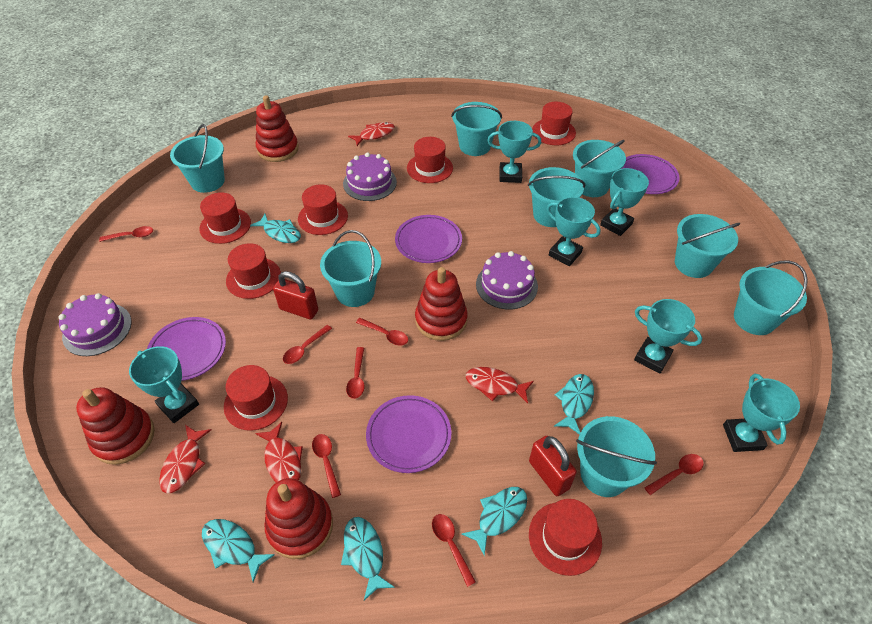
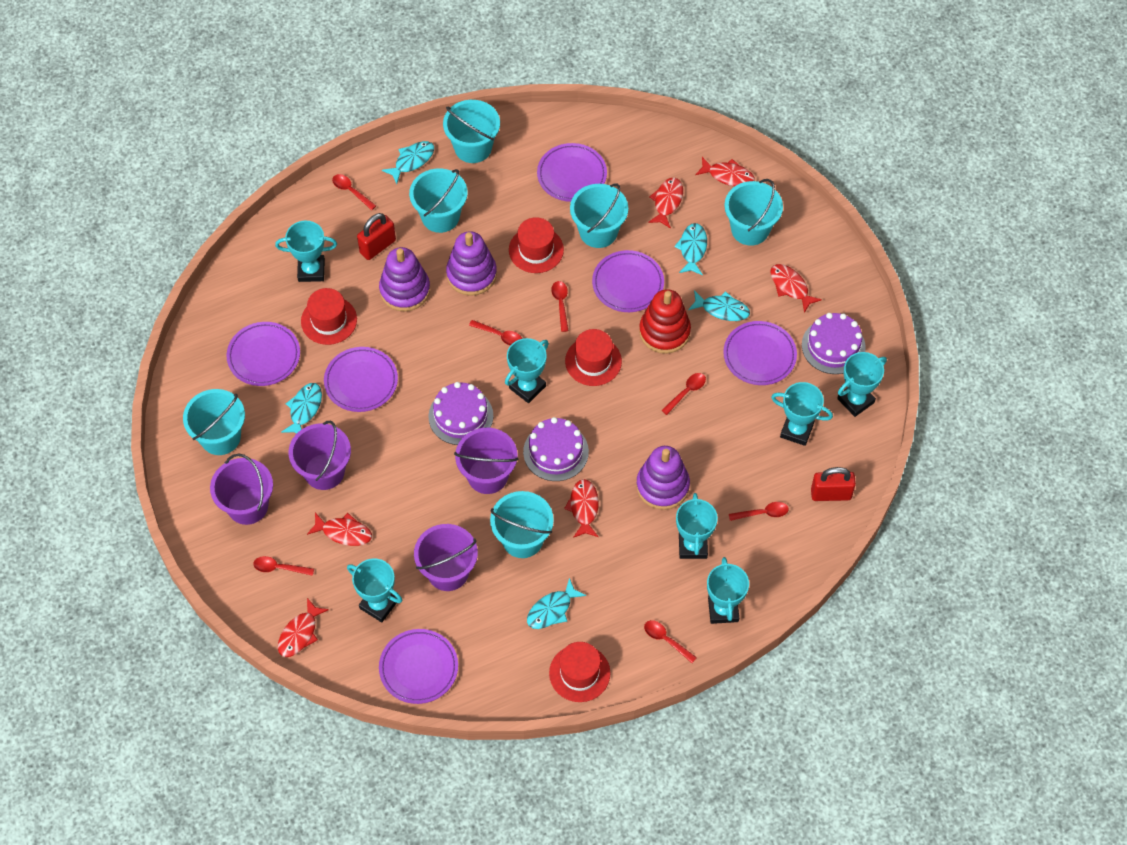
purple bucket: none = 0 -> [210,454,273,525] [289,421,351,490] [414,524,478,591] [454,428,519,494] = 4
purple plate: [147,317,226,381] [366,395,451,473] [395,215,462,263] [621,154,680,194] = 4 -> [226,322,300,386] [324,347,398,412] [379,629,458,704] [537,143,607,202] [592,250,664,312] [723,321,797,385] = 6
purple stacking toy: none = 0 -> [379,247,430,311] [446,231,497,296] [636,446,690,510] = 3
red fish: [159,425,211,493] [255,422,303,482] [348,122,395,146] [466,367,534,403] = 4 -> [278,598,329,657] [307,513,372,546] [564,479,599,538] [648,178,683,229] [695,157,755,187] [770,264,822,313] = 6
red hat: [199,192,251,244] [224,365,288,431] [226,243,281,299] [298,184,348,235] [407,137,453,183] [529,499,602,576] [532,102,576,145] = 7 -> [301,288,357,345] [509,217,564,273] [549,642,610,702] [565,329,622,386] = 4
red stacking toy: [76,387,155,465] [256,95,299,162] [265,478,333,559] [415,267,468,341] = 4 -> [639,289,691,354] = 1
turquoise bucket: [170,124,225,193] [320,230,381,307] [451,102,502,156] [528,167,585,227] [573,140,626,197] [576,416,657,497] [675,214,740,278] [734,261,808,335] = 8 -> [183,389,245,455] [409,168,467,233] [443,100,500,163] [490,491,554,558] [570,183,628,248] [724,179,783,246] = 6
turquoise trophy: [129,346,199,423] [487,121,541,183] [547,197,601,266] [600,168,649,236] [634,299,702,374] [723,373,800,452] = 6 -> [275,221,337,282] [347,559,402,622] [505,338,549,403] [676,493,718,559] [707,557,749,624] [771,382,833,446] [837,352,887,417] = 7

